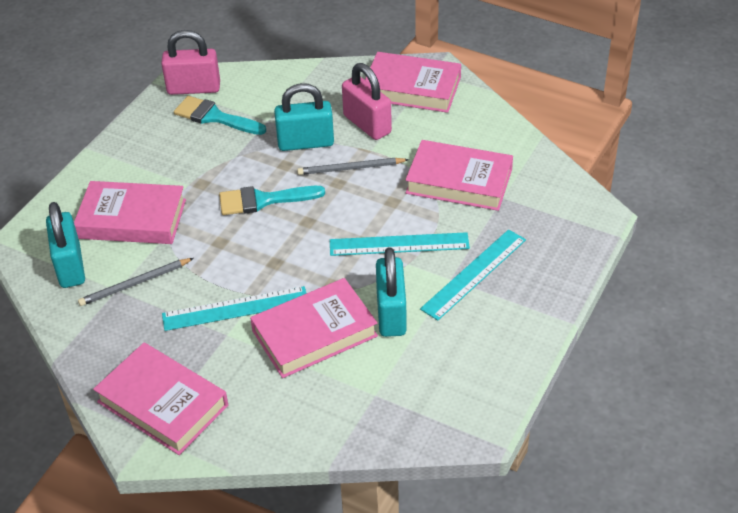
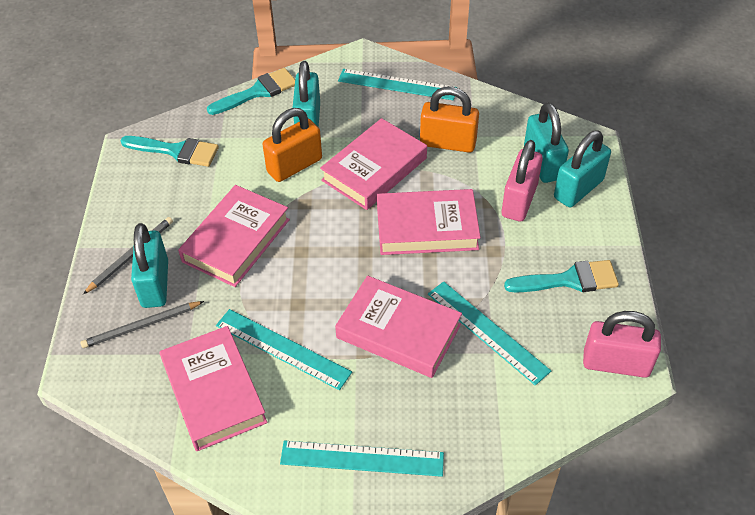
orange padlock: none = 0 -> [262,108,322,182] [420,87,479,153] = 2
turquoise brush: [174,96,266,135] [219,186,325,215] = 2 -> [120,136,219,167] [207,68,295,115] [504,260,619,293] = 3
turquoise padlock: [46,202,85,288] [274,83,334,151] [376,247,407,337] = 3 -> [131,223,168,308] [292,61,320,127] [524,103,569,183] [554,130,611,207] = 4
turquoise ruler: [162,286,306,331] [330,232,470,256] [420,229,526,321] = 3 -> [216,309,352,390] [280,441,444,477] [338,69,457,100] [428,281,551,386] = 4

